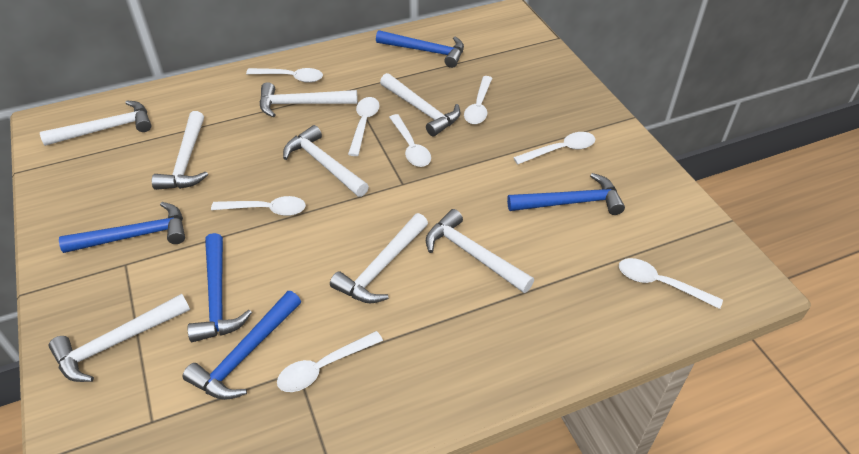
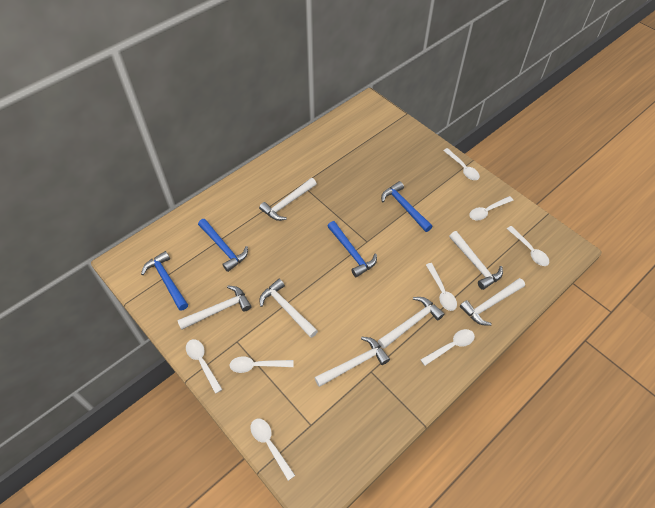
blue hammer: [59,202,185,253] [183,291,301,400] [187,233,252,342] [376,30,464,68] [507,173,625,215] = 5 -> [141,251,188,311] [198,219,248,272] [327,221,377,277] [381,181,432,232] = 4
white hammer: [40,100,151,146] [49,294,190,382] [152,111,208,190] [259,82,358,117] [283,125,369,197] [330,213,428,303] [380,73,460,137] [426,209,534,293] = 8 -> [177,285,251,330] [259,178,317,221] [260,279,318,338] [314,337,390,387] [378,297,445,349] [449,231,503,290] [460,278,525,326] = 7

